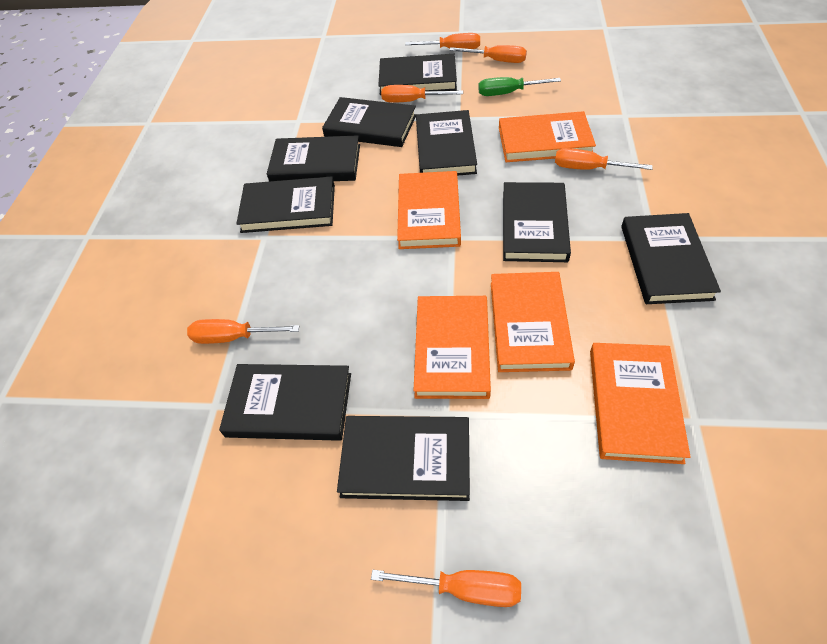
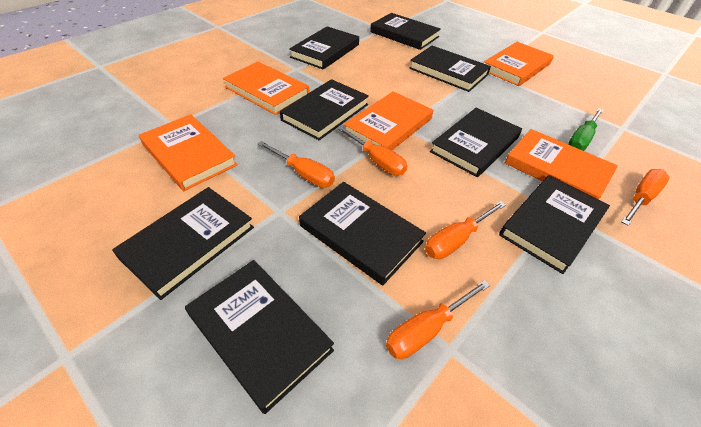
orange screwdriver: [187,319,299,344] [371,570,521,607] [381,85,463,103] [405,33,480,49] [449,45,527,63] [555,148,653,170] = 6 -> [258,141,335,188] [337,126,407,176] [386,280,490,359] [425,201,506,259] [621,169,670,226] = 5

